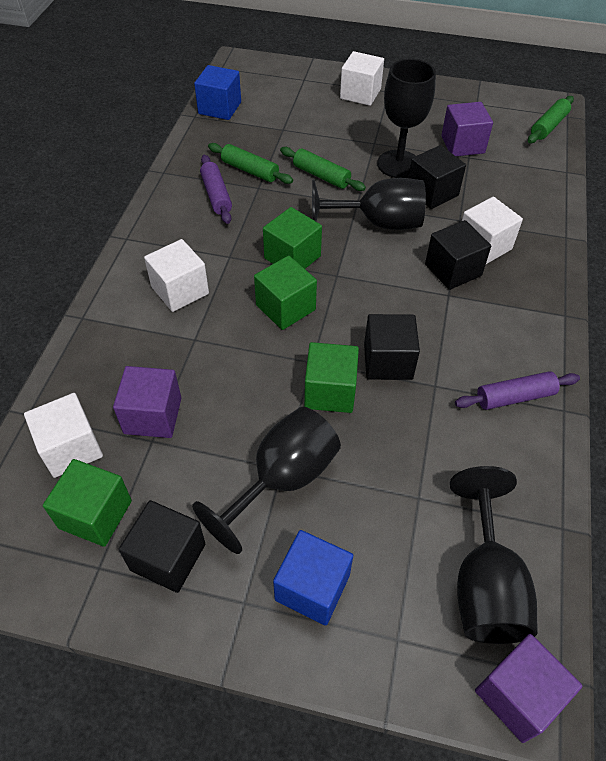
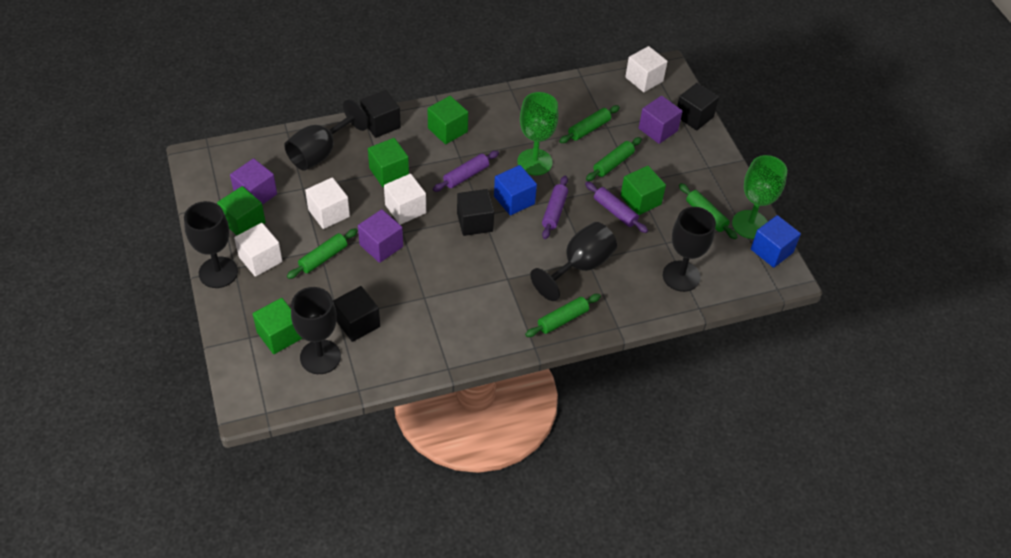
black goblet: [192,407,341,554] [312,178,426,230] [377,59,436,178] [450,466,538,644] = 4 -> [184,201,238,288] [284,99,368,171] [291,287,341,374] [530,222,617,301] [663,207,716,292] = 5
green cube: [43,459,132,547] [254,256,317,330] [263,207,322,269] [304,342,359,413] = 4 -> [217,186,266,235] [253,298,302,354] [368,138,409,187] [428,96,468,144] [620,166,666,215] = 5
green goblet: none = 0 -> [517,92,559,175] [732,155,787,239] = 2
green rolling pin: [208,143,293,184] [280,147,366,191] [528,96,574,144] = 3 -> [287,228,358,279] [525,294,601,337] [559,105,620,143] [586,137,642,181] [679,183,737,239] = 5
purple rolling pin: [200,155,232,224] [455,371,580,410] = 2 -> [433,151,499,192] [542,176,568,239] [585,181,648,233] = 3

